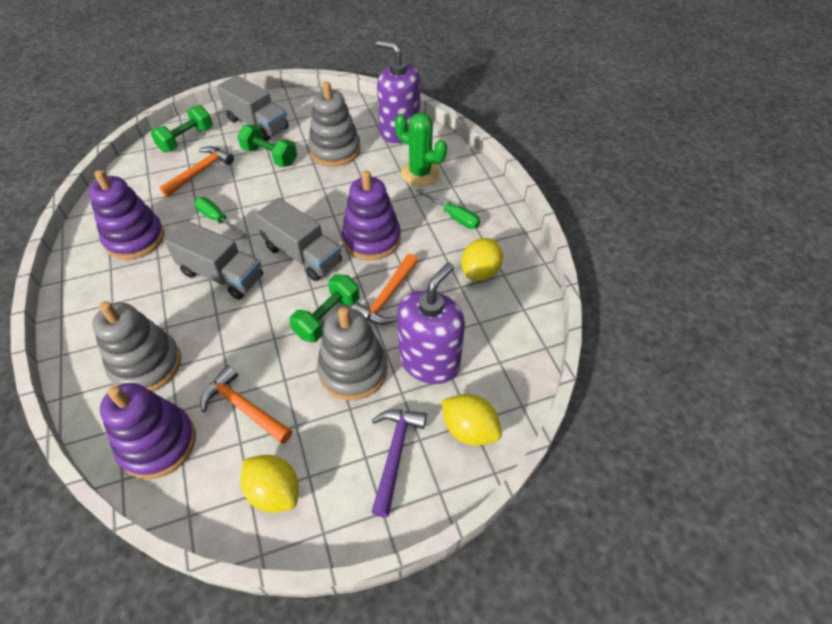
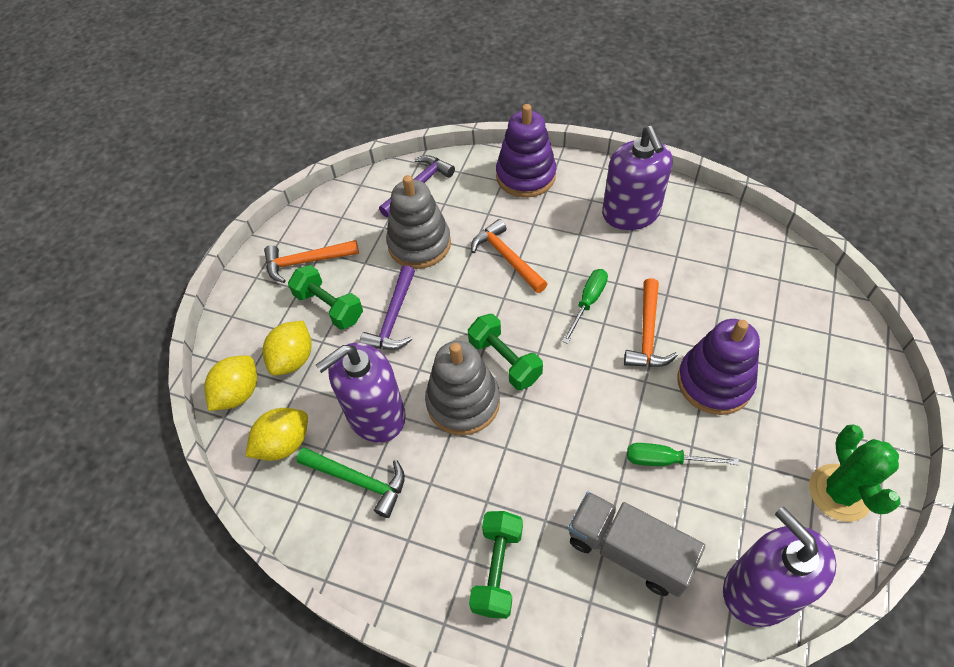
green hammer: none = 0 -> [296,447,405,518] = 1
grey stacking toy: [92,301,181,392] [308,82,361,166] [317,307,388,400] = 3 -> [386,175,451,269] [425,341,500,435] = 2
grey truck: [164,220,263,300] [217,75,289,141] [255,198,342,281] = 3 -> [568,492,705,597] = 1
purple hammer: [372,410,427,517] = 1 -> [360,265,415,350] [379,155,455,217] = 2
purple soap dispenser: [376,40,420,143] [397,262,465,384] = 2 -> [316,343,406,443] [602,126,672,230] [723,507,836,627] = 3
purple stacking toy: [89,170,164,260] [100,383,196,479] [342,170,401,260] = 3 -> [496,104,556,198] [678,319,760,415] = 2

